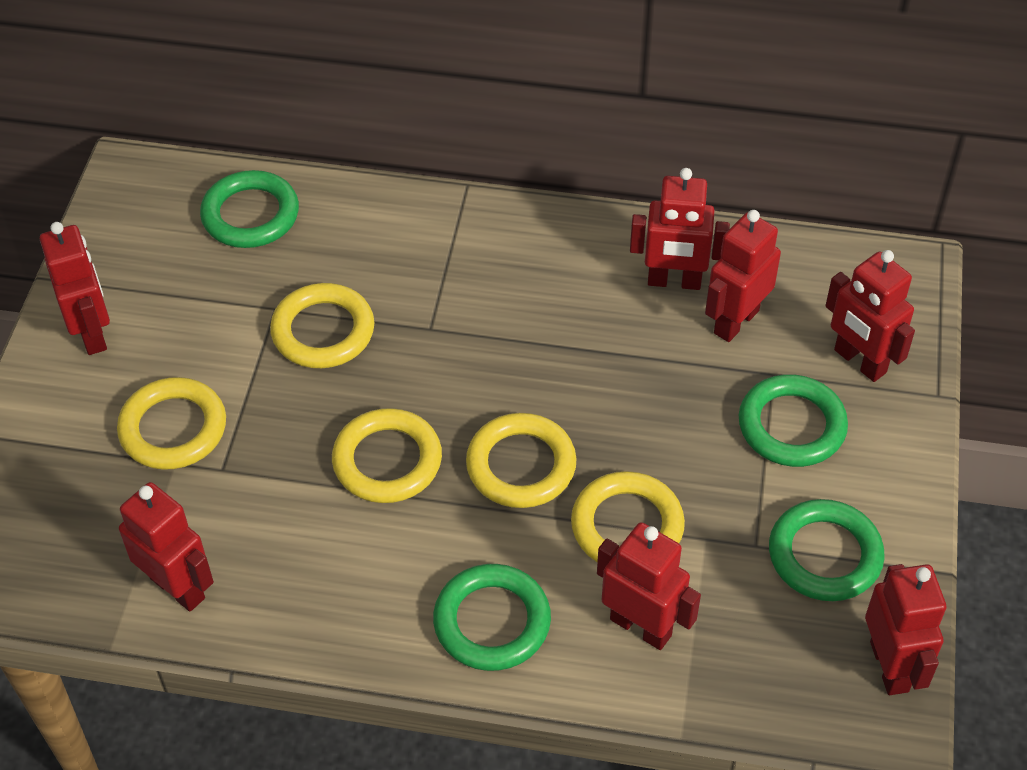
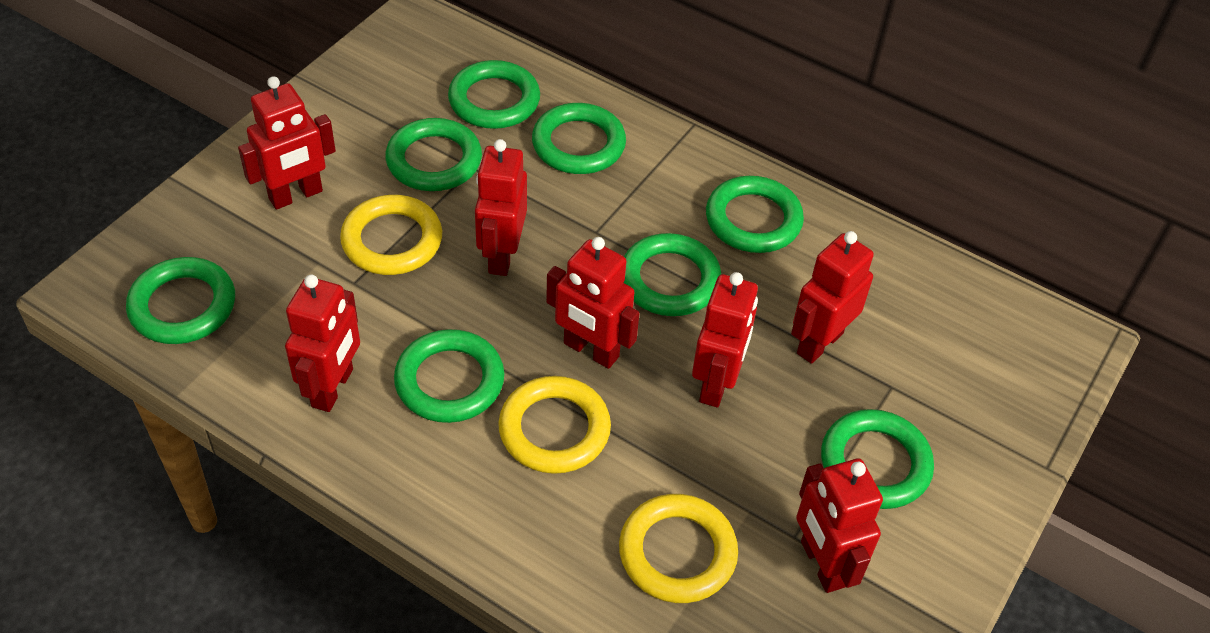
green ring: [200,170,299,248] [433,564,551,671] [739,374,848,467] [769,499,885,601] = 4 -> [126,257,235,344] [385,118,482,191] [394,329,505,423] [448,60,540,129] [532,103,626,174] [624,233,721,316] [706,176,804,253] [821,409,934,509] = 8
yellow ring: [117,377,226,470] [270,283,374,368] [332,408,442,503] [466,413,577,508] [571,471,685,562] = 5 -> [340,195,442,275] [498,376,611,474] [619,494,738,603] = 3

